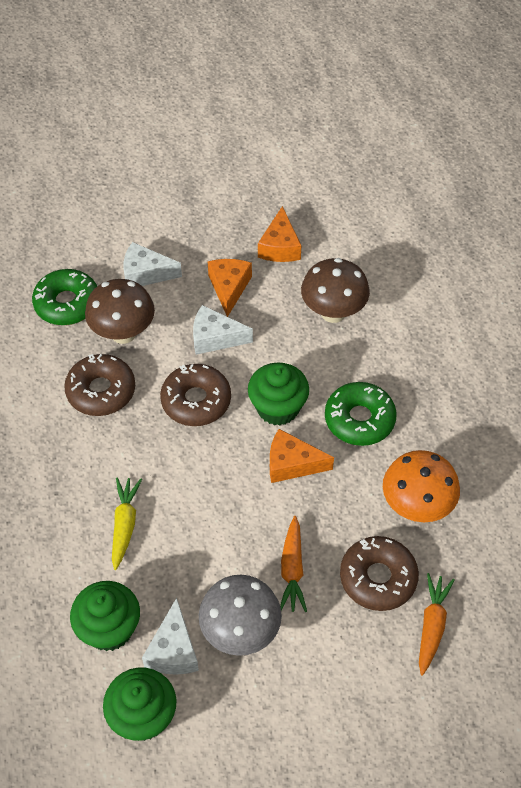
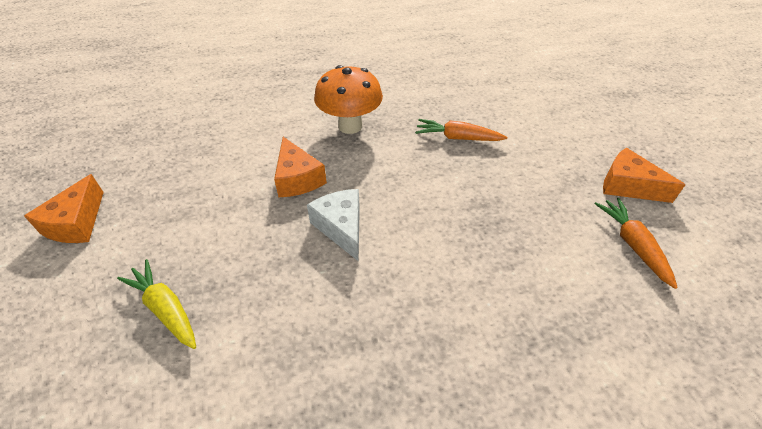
brown donut: [64,354,135,416] [160,364,231,426] [340,536,419,611] = 3 -> none = 0
brown mushroom: [85,279,155,344] [301,258,370,323] = 2 -> none = 0
green cupcake: [70,581,140,651] [103,668,176,741] [248,363,309,426] = 3 -> none = 0
green donut: [32,269,97,325] [325,382,397,446] = 2 -> none = 0
grey mushroom: [199,575,282,656] = 1 -> none = 0
white cheese: [123,242,182,286] [142,598,199,675] [193,305,253,355] = 3 -> [307,189,360,261] = 1

